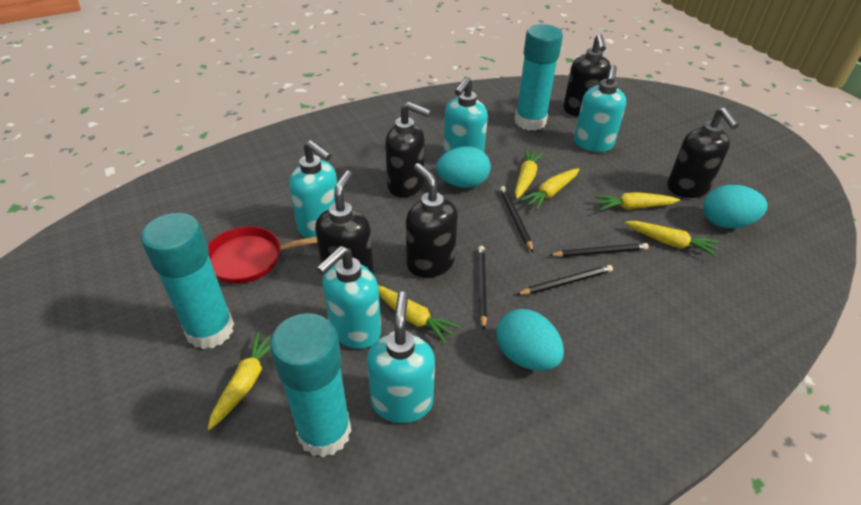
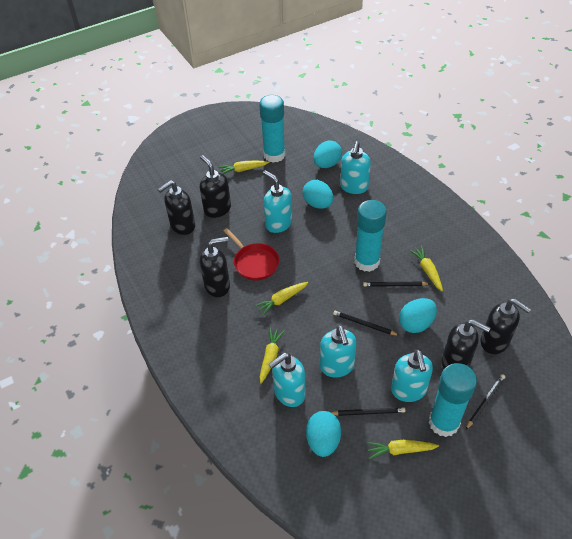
turquoise egg: [436,146,491,188] [497,309,564,371] [703,185,768,228] = 3 -> [303,180,334,209] [306,411,341,457] [313,141,342,168] [399,298,437,333] = 4
yellow carrot: [208,332,271,430] [378,286,461,344] [515,149,544,199] [520,168,580,210] [594,192,680,211] [625,221,719,257] = 6 -> [218,161,269,174] [254,282,308,316] [260,328,285,384] [366,440,439,459] [409,246,443,291] = 5

